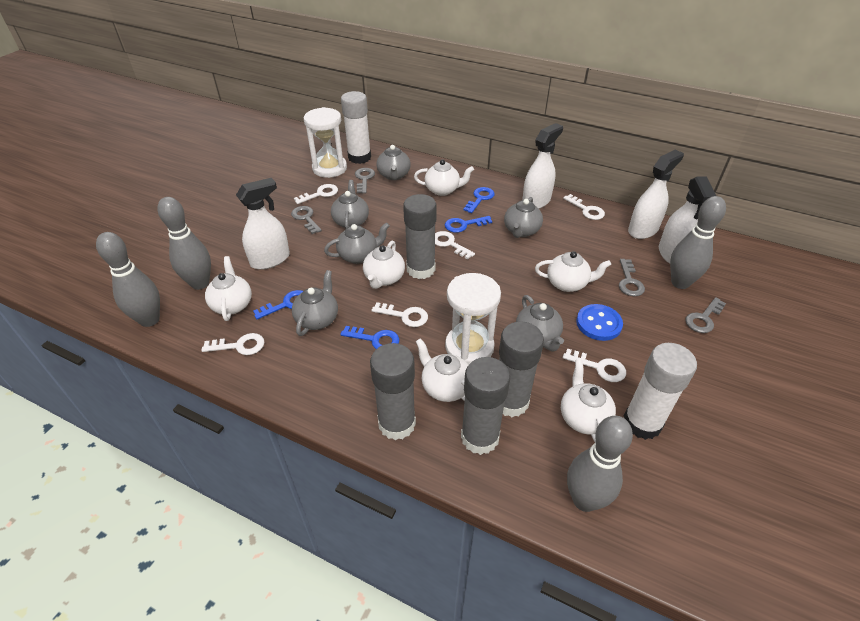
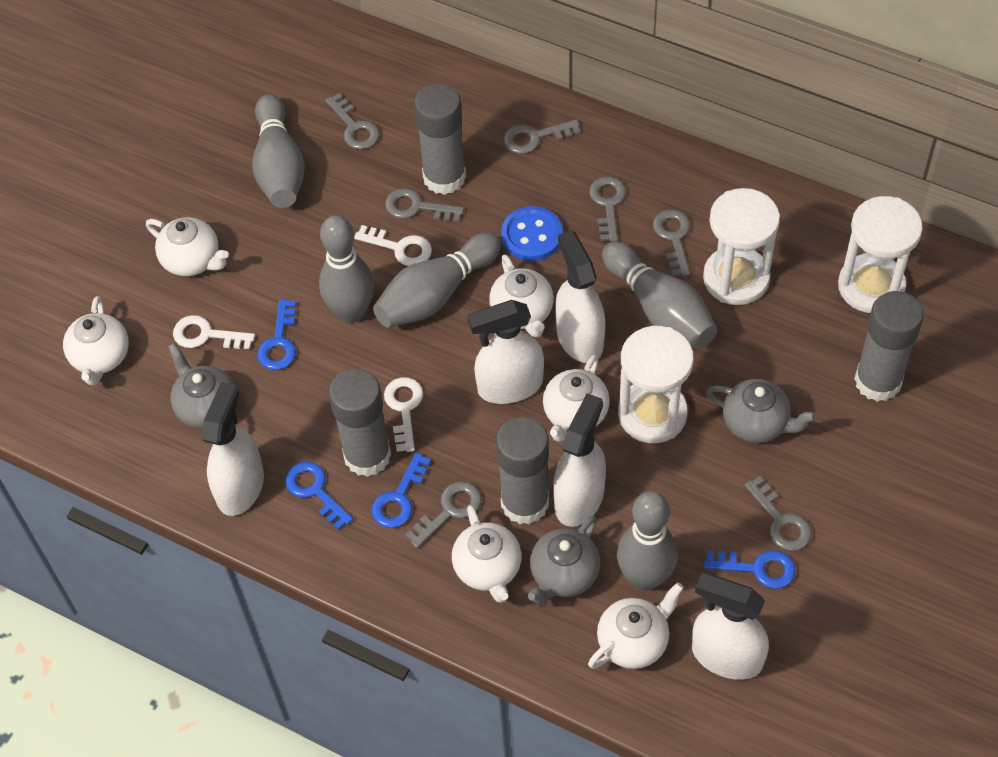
grey bowling pin: [96,232,160,327] [158,197,211,290] [567,416,633,512] [670,196,726,289] = 4 -> [252,94,305,208] [319,215,374,323] [373,233,501,328] [602,242,717,348] [617,491,678,590] = 5
grey key: [291,206,322,234] [355,168,375,194] [619,259,645,296] [685,297,726,333] = 4 -> [325,93,379,149] [385,188,464,222] [405,481,481,548] [504,119,580,154] [589,176,626,242] [653,209,690,276] [744,476,811,551] = 7
grey teapot: [292,270,338,336] [324,222,390,264] [331,180,369,229] [376,145,411,180] [504,197,543,238] [516,295,564,351] = 6 -> [168,343,235,429] [528,516,600,604] [706,379,817,443] = 3
white glue stick: [341,91,371,164] [624,343,697,440] = 2 -> none = 0
white hourglass: [304,107,347,178] [445,273,501,365] = 2 -> [618,326,694,443] [703,188,780,305] [838,196,923,313] = 3
white key: [201,333,265,355] [294,184,338,204] [372,302,428,327] [435,231,475,259] [563,194,605,220] [563,348,626,382] = 6 -> [173,315,255,349] [354,225,432,266] [384,377,423,452] = 3
white spray bottle: [236,178,290,270] [522,123,563,209] [628,150,684,239] [659,176,716,264] = 4 -> [201,382,264,516] [467,300,544,404] [553,393,606,527] [555,230,605,363] [692,572,769,680] = 5

